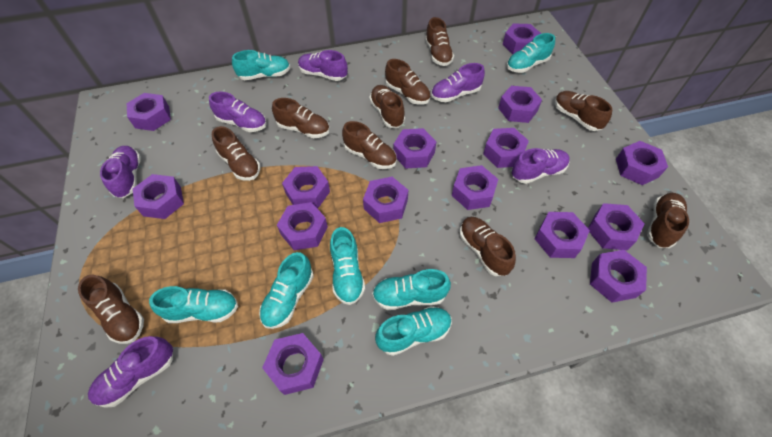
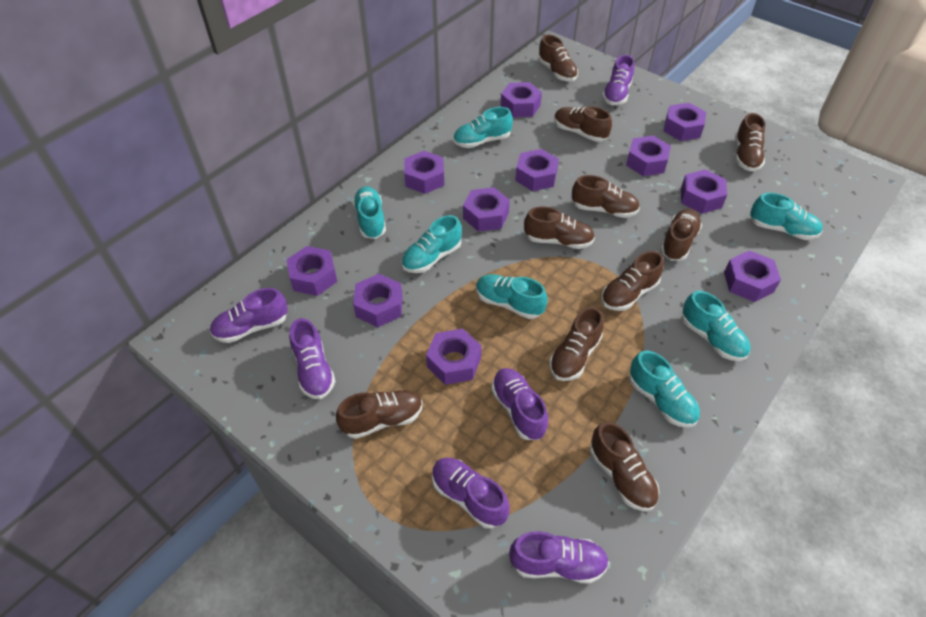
purple nut: [127,93,171,131] [133,174,184,219] [262,333,324,395] [277,202,328,250] [282,166,330,208] [363,177,408,223] [393,128,437,169] [452,165,498,210] [483,128,529,168] [498,86,542,123] [502,23,541,54] [535,212,590,258] [588,203,645,250] [590,250,647,303] [616,141,668,185] = 15 -> [286,246,337,296] [353,274,402,327] [404,151,444,194] [426,329,482,385] [463,187,510,232] [501,82,542,117] [515,149,559,191] [626,136,671,176] [664,103,706,141] [681,169,727,214] [724,250,781,302] = 11

